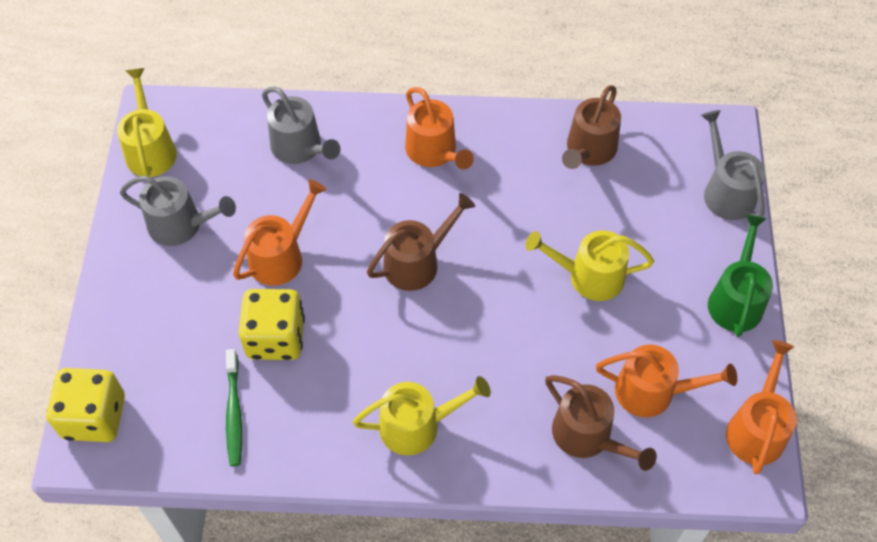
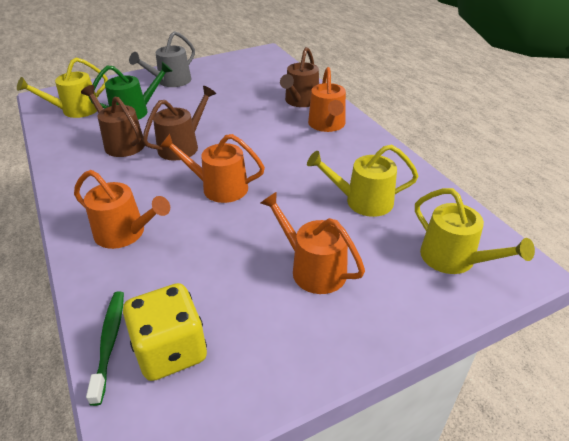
grey watering can: [120,176,236,246] [262,86,341,164] [701,110,765,220] = 3 -> [129,31,195,87] = 1
yellow dice: [46,368,125,442] [239,289,305,360] = 2 -> [123,283,207,381] = 1

